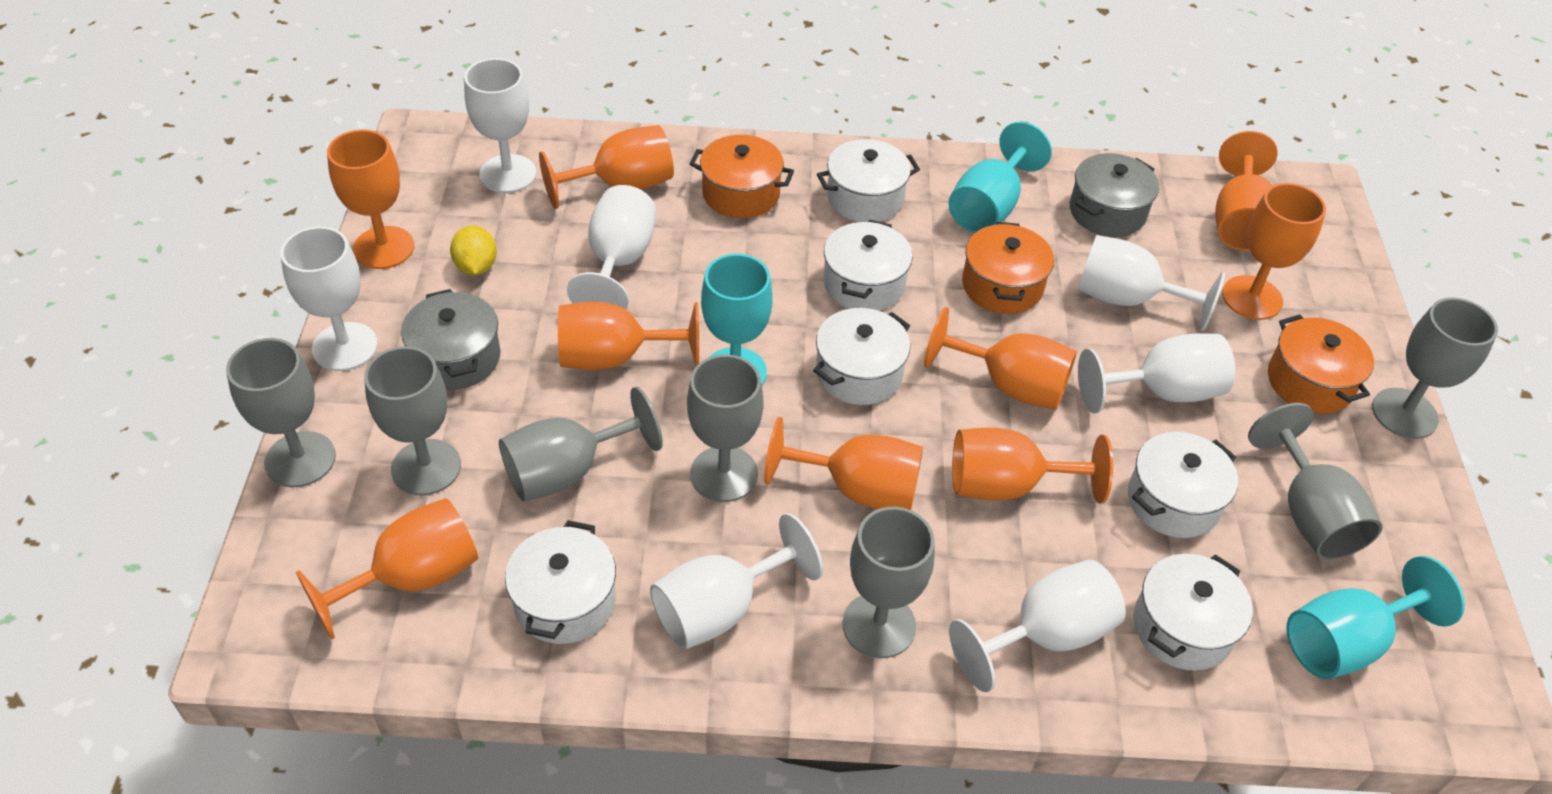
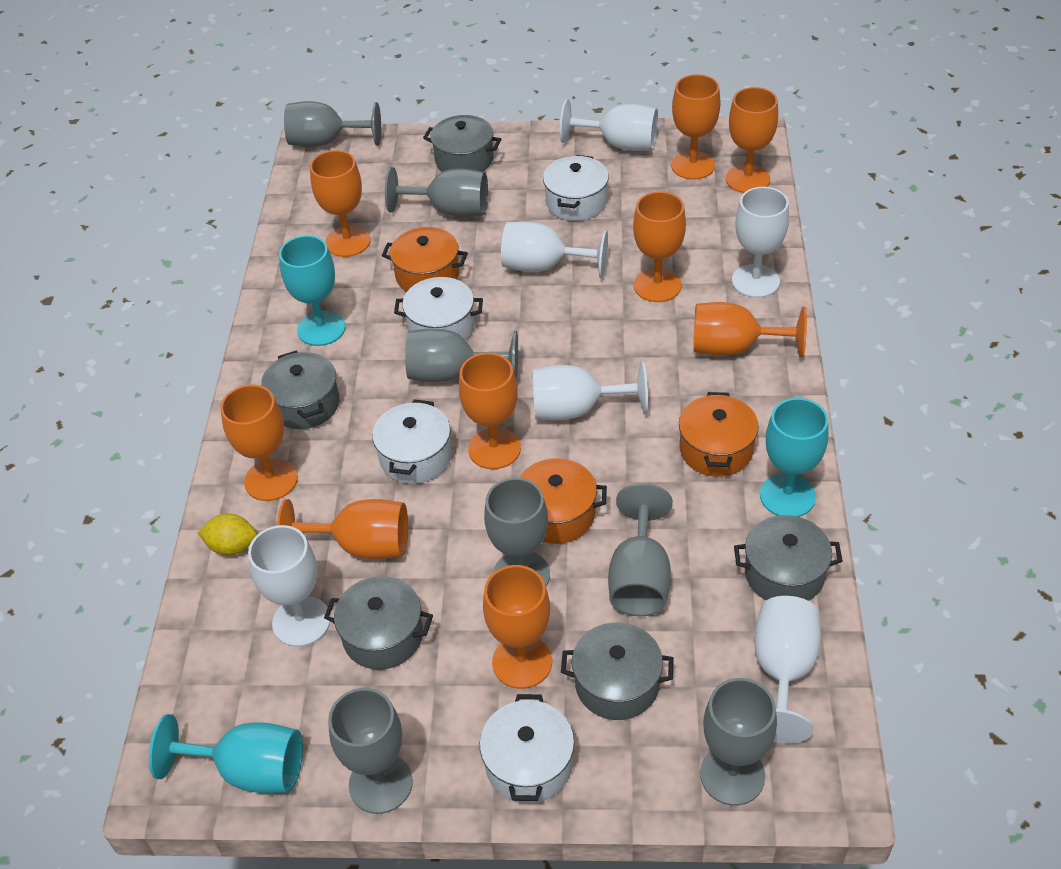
grey pot: [401,289,501,390] [1070,153,1159,237] = 2 -> [261,350,340,429] [324,576,433,670] [423,115,501,172] [561,622,674,720] [734,515,843,601] = 5
white goblet: [280,226,378,371] [464,58,537,193] [567,185,656,309] [650,513,823,650] [949,559,1126,692] [1077,235,1225,332] [1078,333,1235,413] = 7 -> [248,525,330,647] [501,221,608,278] [532,361,648,420] [560,99,658,151] [732,187,789,298] [755,596,821,743] = 6
white pot: [505,520,616,644] [813,308,910,405] [817,139,920,222] [823,220,913,311] [1128,432,1238,538] [1134,554,1253,670] = 6 -> [372,399,452,484] [394,277,483,340] [480,694,574,804] [543,155,609,221] = 4

